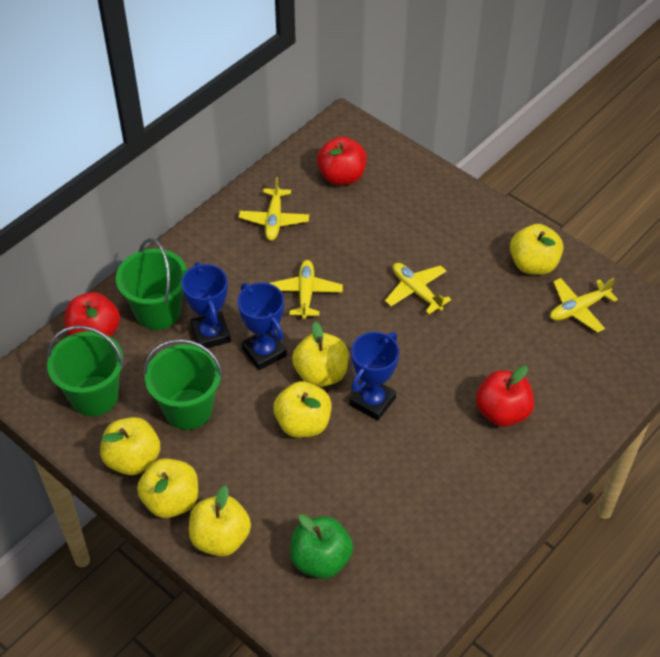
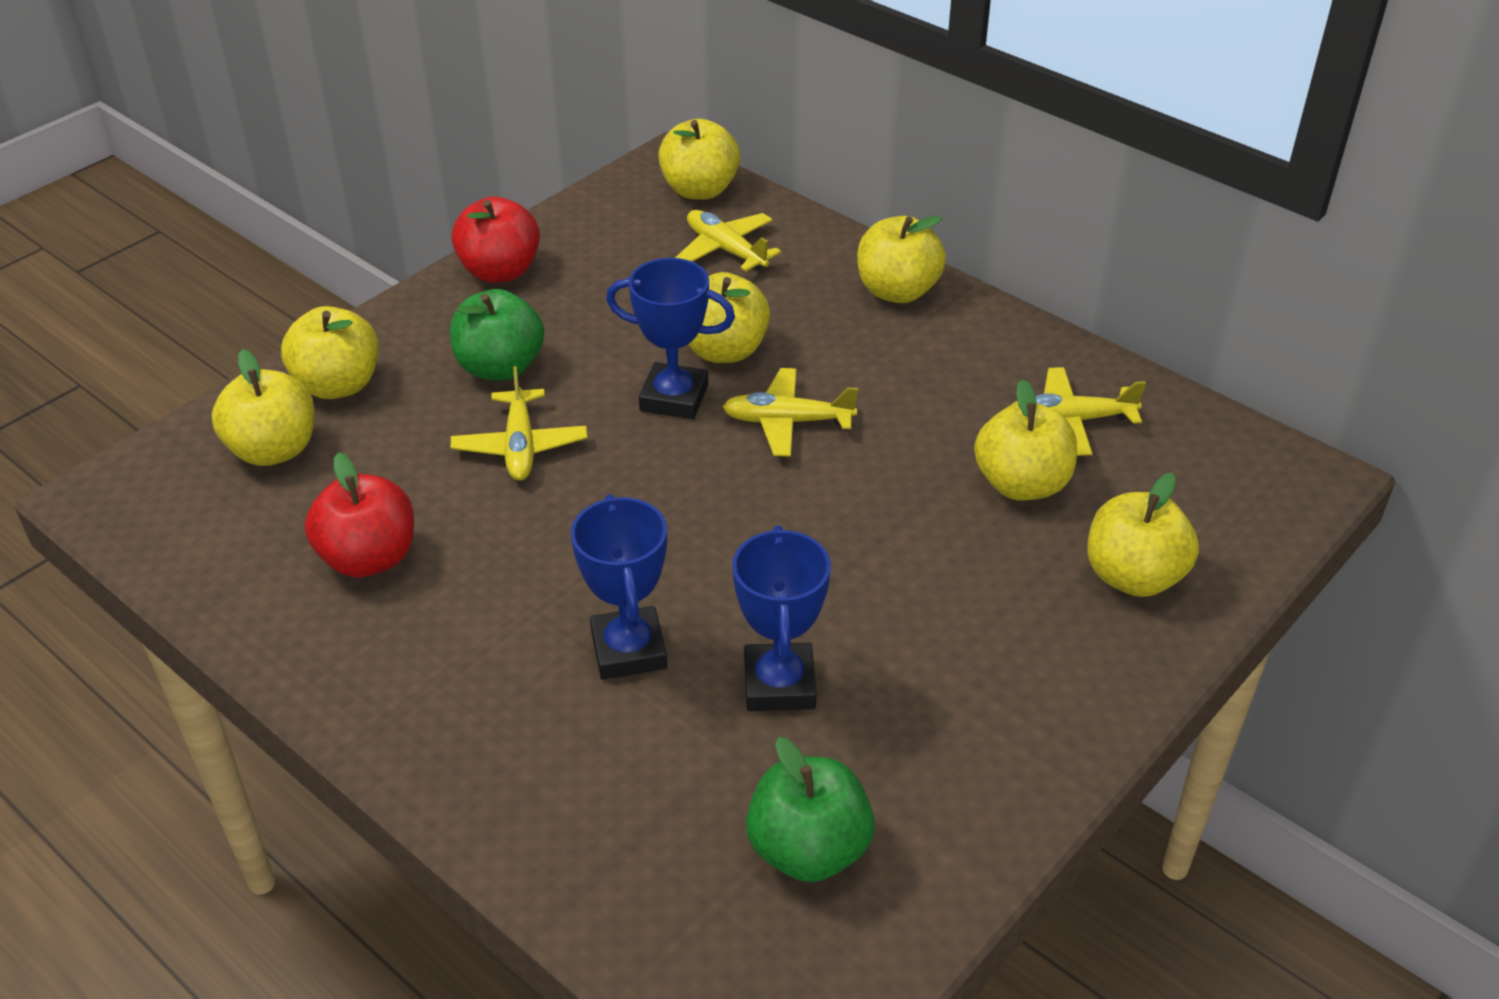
green apple: [290,514,353,579] = 1 -> [450,289,544,381] [746,737,875,882] = 2
green bucket: [47,326,124,416] [116,238,187,330] [143,339,223,430] = 3 -> none = 0
red apple: [65,292,120,337] [317,137,367,185] [476,366,534,427] = 3 -> [305,452,414,577] [452,197,540,283] = 2
yellow apple: [100,417,160,475] [137,458,198,518] [189,485,251,557] [273,381,332,438] [292,321,348,387] [510,224,563,275] = 6 -> [212,349,315,466] [281,306,379,399] [658,119,740,200] [688,272,770,363] [857,216,946,303] [974,379,1077,500] [1087,473,1199,597] = 7

